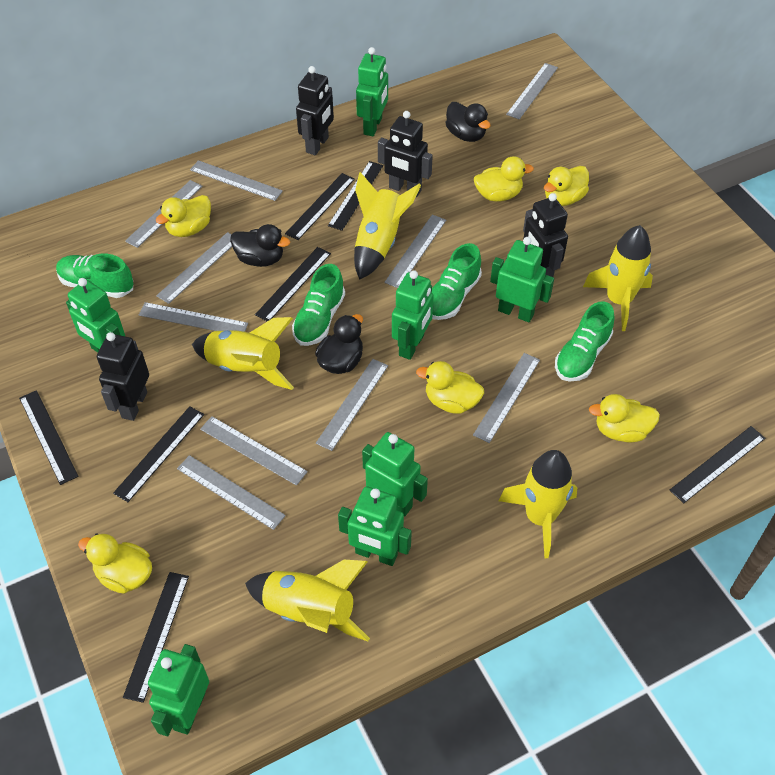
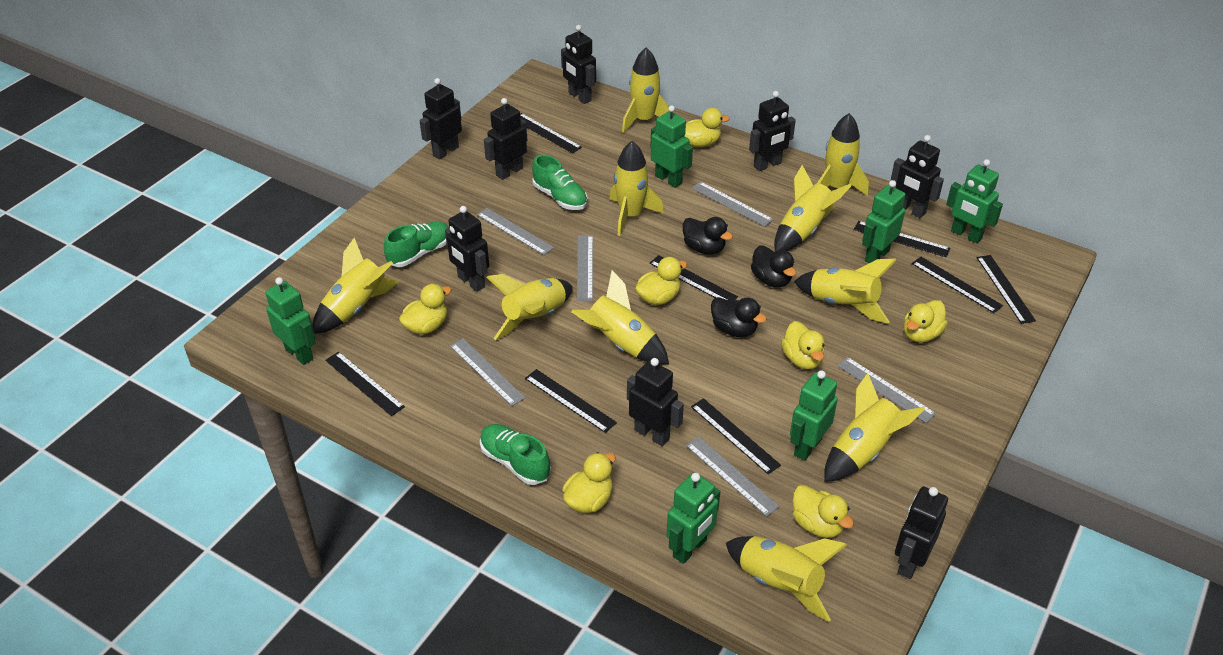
black robot: [97,332,149,421] [296,66,334,155] [378,111,433,197] [523,193,568,277] = 4 -> [419,78,462,159] [445,206,489,292] [484,98,527,180] [561,25,596,104] [627,358,684,446] [749,91,796,171] [891,135,944,218] [895,487,948,579] = 8
black ruler: [19,390,78,485] [113,406,204,502] [123,572,189,703] [255,247,331,321] [285,173,355,240] [328,161,383,231] [670,426,765,503] = 7 -> [325,352,405,416] [520,113,582,153] [525,369,617,433] [649,255,738,301] [691,398,781,474] [854,221,951,257] [912,257,1003,313] [977,255,1036,324] = 8
green robot: [66,278,125,353] [148,644,209,736] [338,486,412,566] [356,47,388,136] [362,432,428,517] [392,270,434,360] [490,237,554,322] = 7 -> [265,277,316,365] [650,105,693,188] [667,472,720,564] [790,370,838,461] [862,180,905,263] [946,159,1003,243] = 6
green shoe: [56,254,133,298] [292,264,345,346] [432,243,482,320] [555,301,614,382] = 4 -> [384,221,449,267] [480,424,551,485] [532,155,588,210] = 3
grey ruler: [125,180,202,248] [139,302,248,332] [156,232,232,304] [177,455,286,530] [190,160,283,201] [200,416,308,486] [316,359,388,451] [384,215,446,288] [473,353,540,443] [506,63,558,120] = 10 -> [450,338,525,406] [477,208,554,255] [577,235,593,301] [686,437,780,517] [692,181,774,227] [837,357,936,423] = 6
yellow duck: [78,534,152,594] [155,195,211,237] [416,361,484,414] [474,156,534,202] [544,166,589,206] [589,394,660,443] = 6 -> [399,284,451,335] [562,452,616,513] [635,257,687,305] [684,108,730,147] [781,321,825,369] [792,485,854,538] [904,300,948,343] = 7
yellow rocket: [192,317,294,390] [245,560,370,641] [354,172,421,280] [499,450,577,558] [583,225,653,331] = 5 -> [312,238,399,334] [487,274,572,340] [571,271,669,364] [609,141,664,236] [622,48,669,133] [726,536,847,622] [774,165,852,251] [794,259,896,324] [817,113,869,196] [824,373,925,482] = 10

